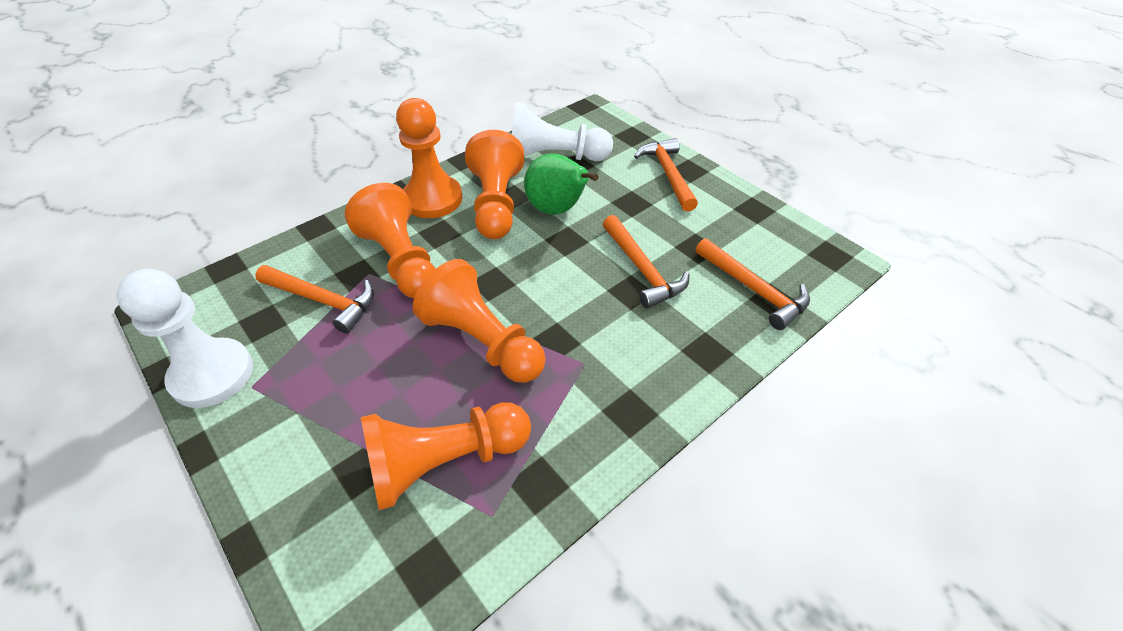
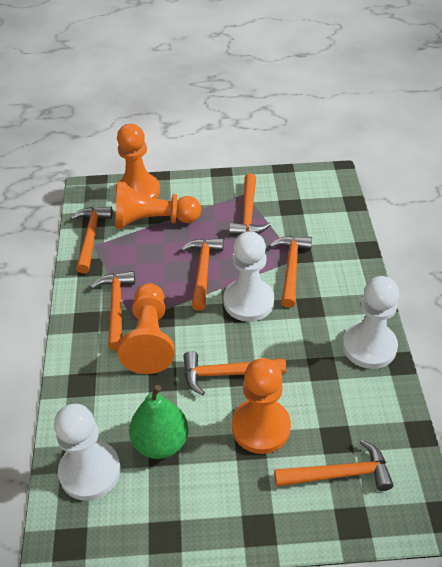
orange hammer: [255,265,374,334] [603,215,689,308] [634,138,698,212] [695,238,810,330] = 4 -> [71,207,113,273] [91,271,135,351] [181,238,224,311] [183,351,286,396] [229,174,271,235] [269,236,312,308] [274,439,394,491] = 7
orange pawn: [345,183,436,298] [361,402,531,510] [396,98,463,218] [413,259,546,383] [465,130,524,239] = 5 -> [115,182,201,229] [116,124,160,199] [118,283,175,374] [232,358,291,454] = 4
white pawn: [116,269,253,408] [512,102,613,161] = 2 -> [54,404,121,501] [223,231,275,322] [343,276,399,369] = 3

